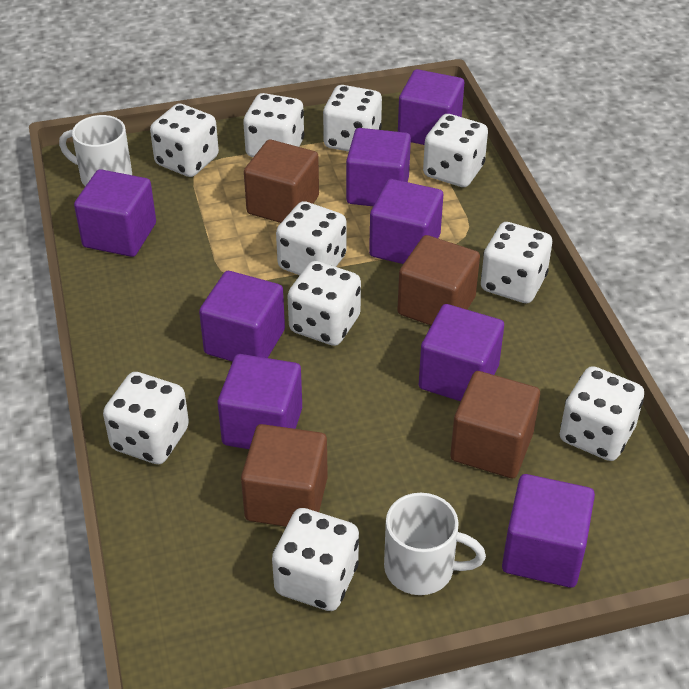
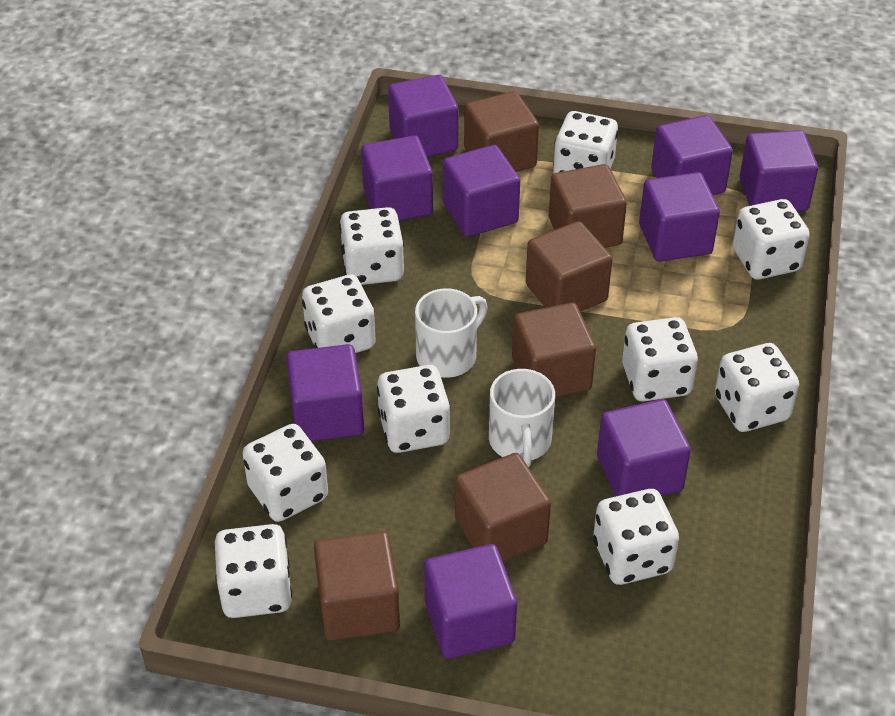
brown cube: [241,424,328,527] [244,140,319,223] [397,235,480,325] [450,371,540,478] = 4 -> [314,531,400,641] [455,453,551,561] [464,91,539,172] [512,303,596,397] [526,221,612,311] [549,164,627,248] = 6
purple cube: [74,169,156,257] [199,271,285,362] [218,354,302,449] [346,128,411,206] [369,179,443,264] [398,69,464,145] [419,304,504,401] [502,474,595,588] = 8 -> [286,344,364,441] [361,135,433,221] [388,75,459,157] [424,544,517,659] [443,145,520,237] [597,399,691,496] [639,172,720,262] [651,115,733,195] [740,130,818,211] = 9

